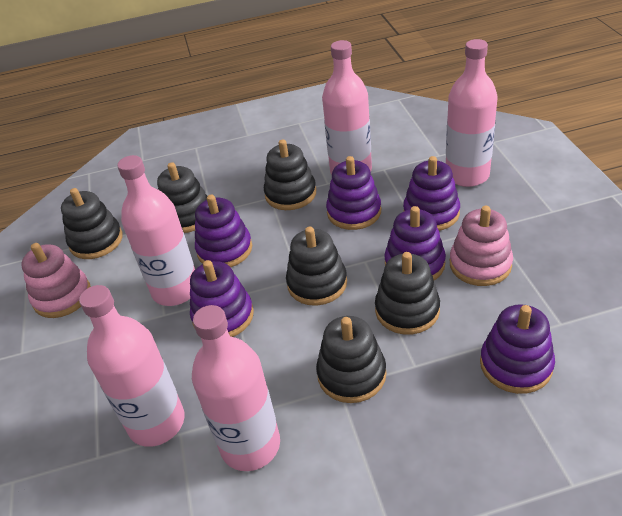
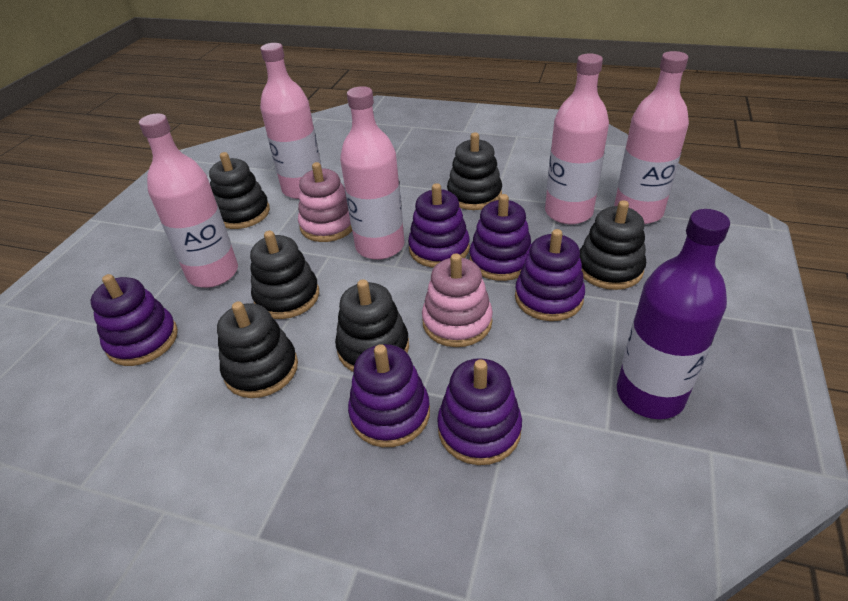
purple bottle: none = 0 -> [617,209,730,419] = 1

